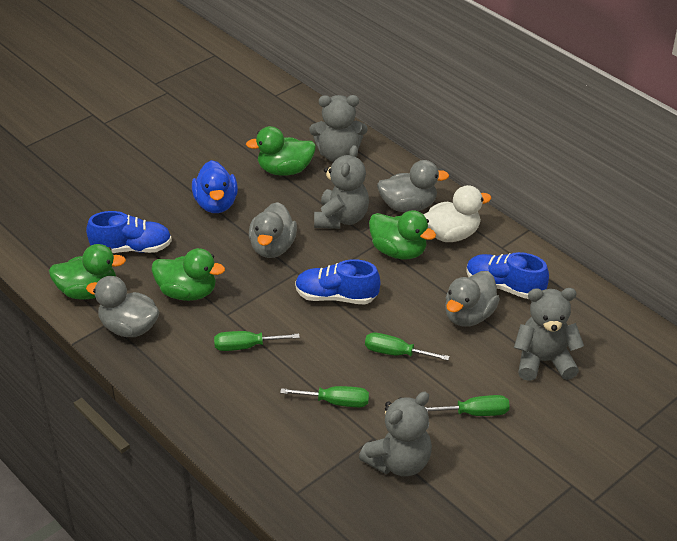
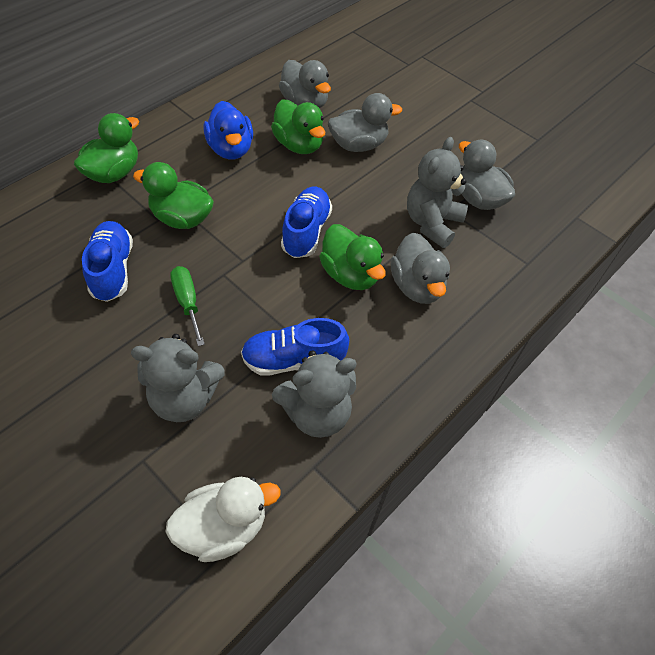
green screwdriver: [214,331,300,351] [280,386,369,407] [365,333,450,361] [425,395,510,416] = 4 -> [170,266,205,346] = 1
grey teddy bear: [309,95,368,162] [314,145,369,229] [359,392,432,476] [514,288,584,381] = 4 -> [131,334,225,422] [272,350,357,438] [407,137,468,248] = 3

